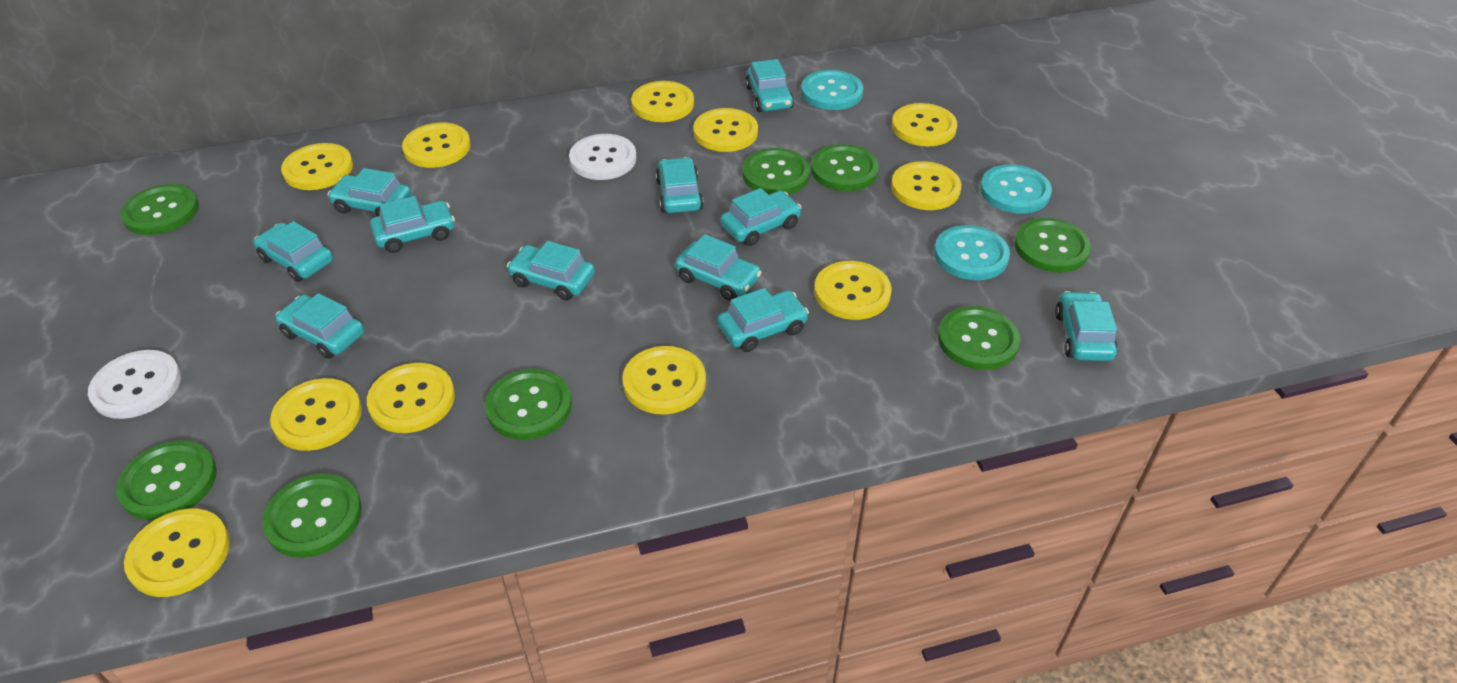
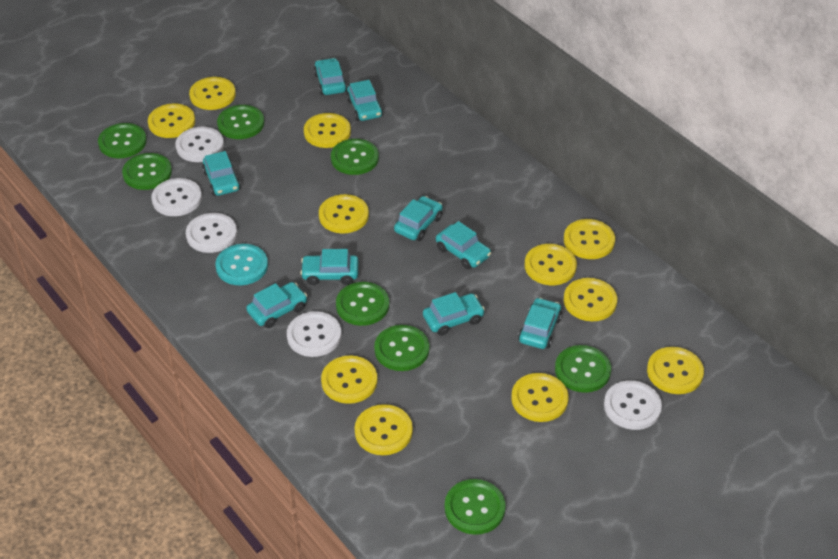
turquoise button: [801,70,863,110] [934,225,1010,280] [980,164,1052,214] = 3 -> [215,244,268,285] = 1
turquoise car: [254,221,333,282] [276,293,364,359] [328,168,412,216] [370,196,455,253] [507,241,595,301] [656,157,704,213] [675,234,762,301] [717,288,809,352] [720,188,802,246] [745,59,794,112] [1055,291,1118,361] = 11 -> [202,151,241,196] [246,282,307,328] [300,249,359,285] [314,58,347,95] [346,80,383,121] [394,196,443,241] [423,292,485,336] [436,221,491,269] [518,297,562,349] = 9
white button: [88,350,181,419] [569,134,637,180] = 2 -> [151,178,202,216] [176,127,224,162] [186,213,237,253] [287,311,341,357] [604,380,662,430] = 5

